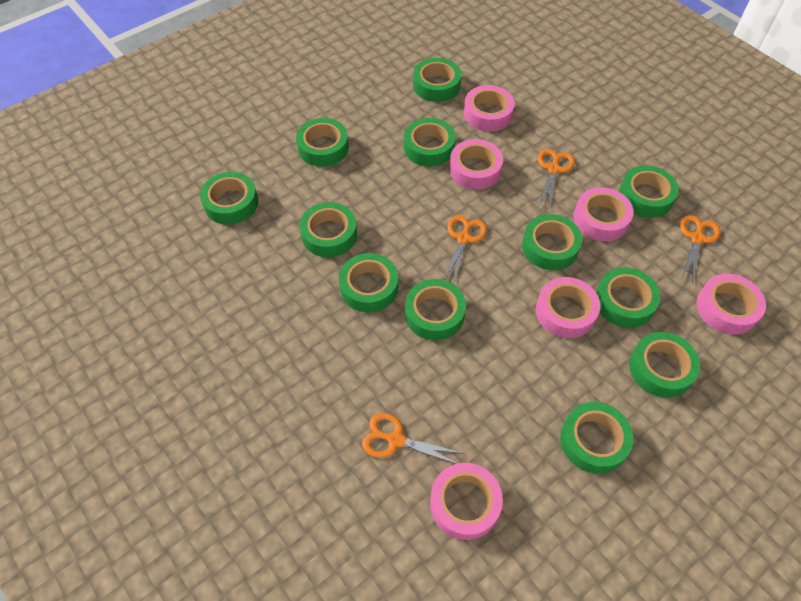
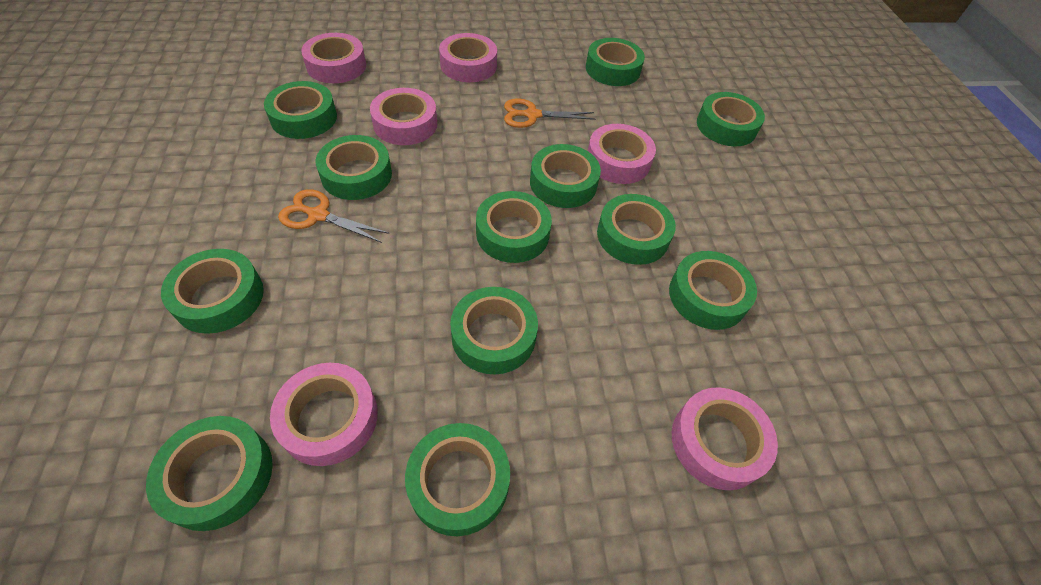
orange scissors: [362,413,464,464] [444,215,487,283] [538,149,575,208] [680,215,720,282] = 4 -> [278,189,390,243] [504,98,595,128] = 2

